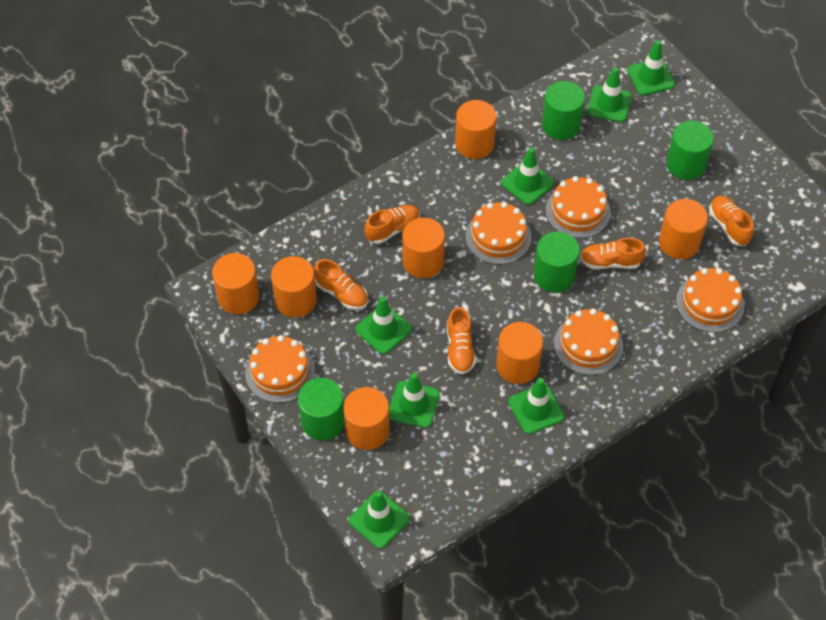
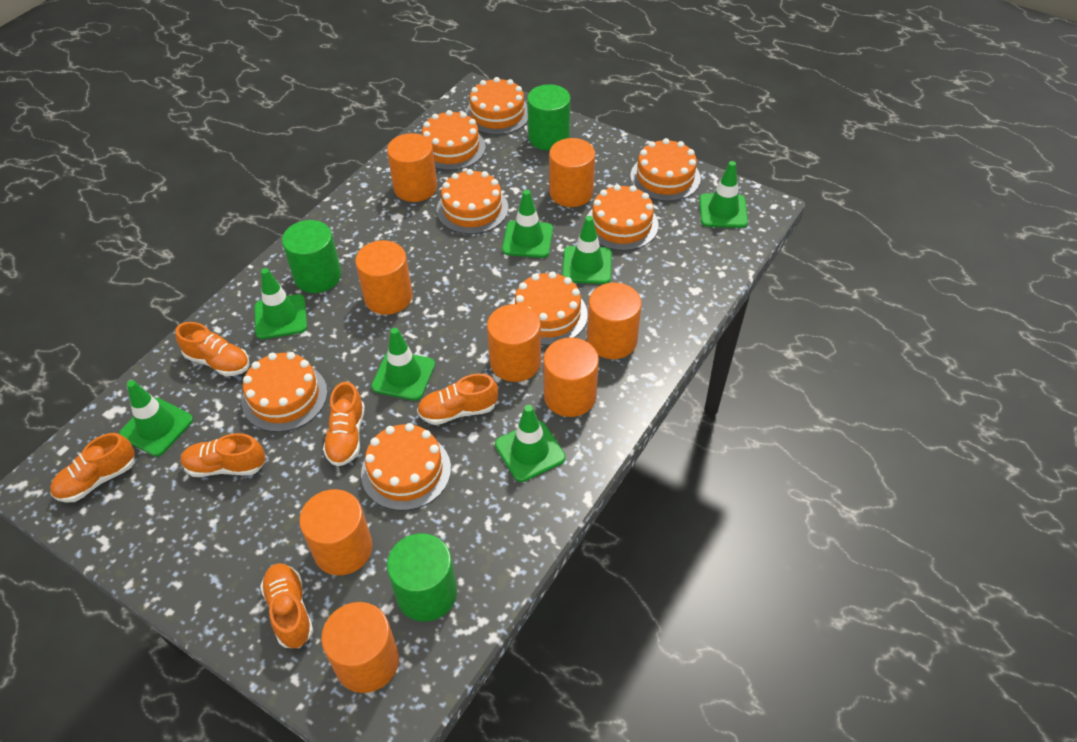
green cylinder: [298,378,345,440] [534,232,580,292] [542,81,585,140] [666,121,714,180] = 4 -> [282,220,341,293] [387,533,457,622] [527,84,571,150] = 3
orange cake: [245,335,315,403] [466,202,531,265] [546,176,611,238] [554,308,623,375] [676,268,744,333] = 5 -> [242,352,327,432] [361,423,451,511] [422,110,486,170] [437,169,508,234] [465,77,528,135] [512,272,588,345] [587,184,658,251] [630,138,701,201] = 8
orange cylinder: [212,253,260,314] [271,256,317,318] [343,387,390,450] [402,218,445,278] [455,100,497,159] [496,322,543,384] [659,199,708,259] = 7 -> [299,489,372,575] [321,602,399,693] [355,240,412,315] [387,133,437,202] [487,304,541,382] [543,338,599,417] [549,138,595,207] [587,283,642,359] = 8
orange shoe: [314,259,368,310] [364,205,420,244] [447,307,476,374] [580,238,646,270] [709,195,754,246] = 5 -> [50,433,135,503] [176,322,249,376] [181,433,265,477] [260,563,313,648] [323,382,365,467] [417,374,498,425] = 6

